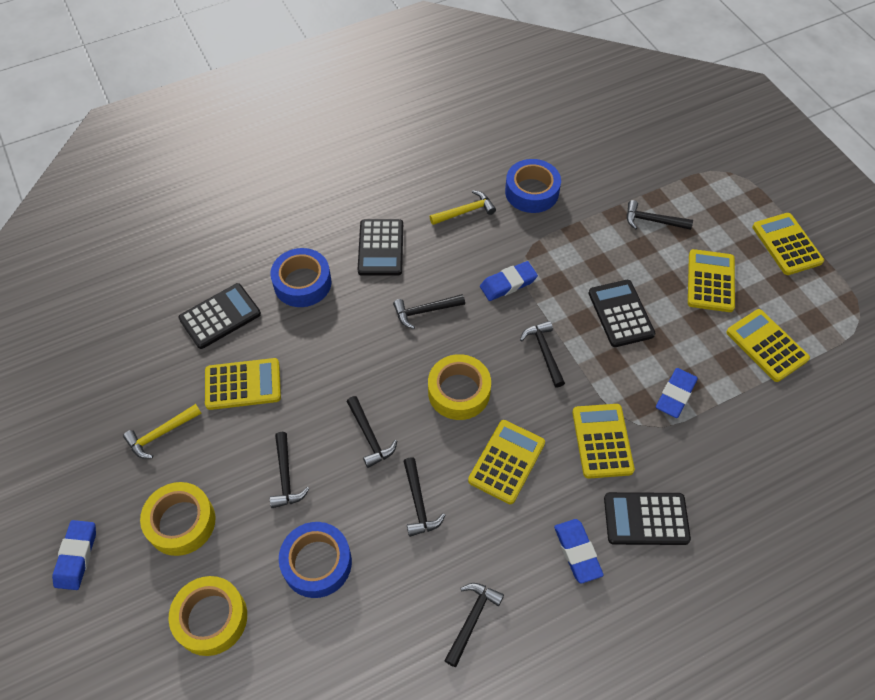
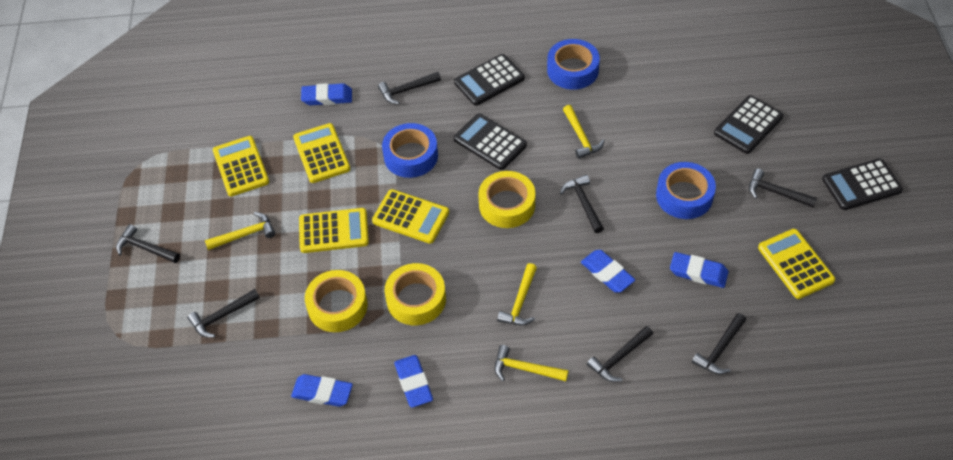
blue eraser: [52,520,96,590] [480,261,538,301] [554,519,604,584] [656,368,698,418] = 4 -> [291,374,353,407] [301,83,352,106] [394,355,433,408] [581,250,635,292] [670,252,728,288] = 5
yellow calculator: [205,358,281,410] [468,420,545,504] [572,404,635,479] [688,249,735,312] [726,309,810,382] [752,213,824,275] = 6 -> [213,136,269,196] [293,123,350,183] [299,208,369,253] [372,189,449,244] [758,229,835,299] = 5
yellow hammer: [123,404,202,459] [430,190,496,225] = 2 -> [205,212,275,250] [495,345,568,381] [497,263,537,325] [563,105,605,159] = 4

